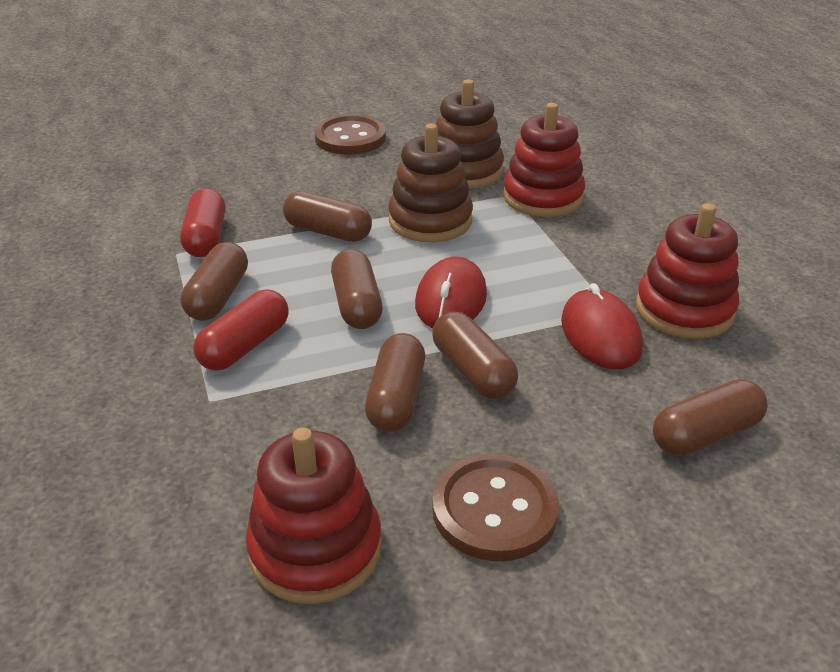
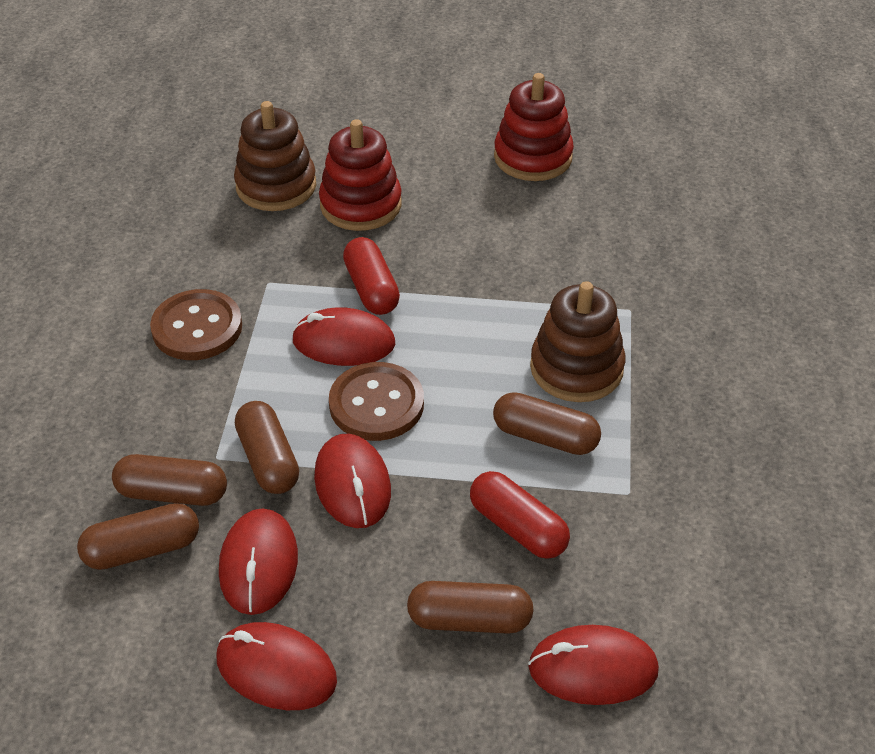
brown capsule: [181,242,248,321] [283,191,372,242] [331,249,383,329] [365,333,425,432] [432,311,518,399] [653,379,768,456] = 6 -> [77,503,199,570] [112,454,227,506] [235,401,299,494] [407,581,534,634] [493,392,601,455] = 5
red mouse: [415,257,487,328] [561,283,643,369] = 2 -> [216,622,337,710] [219,508,298,615] [292,307,395,366] [314,433,391,528] [528,625,659,705] = 5
red stacking toy: [246,428,382,604] [503,103,585,217] [636,203,739,339] = 3 -> [319,119,402,231] [494,73,574,181] = 2

